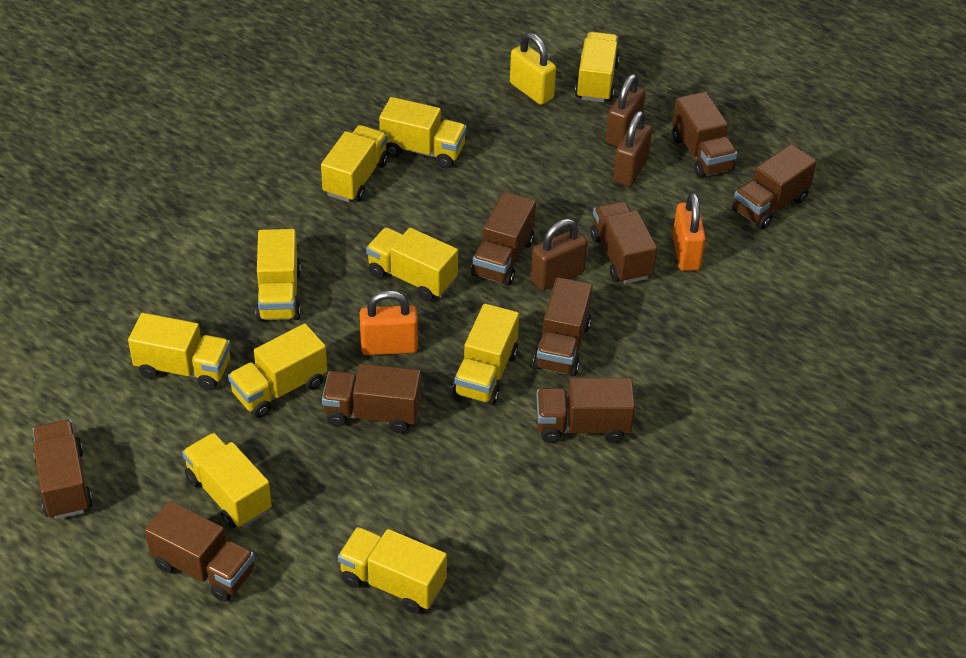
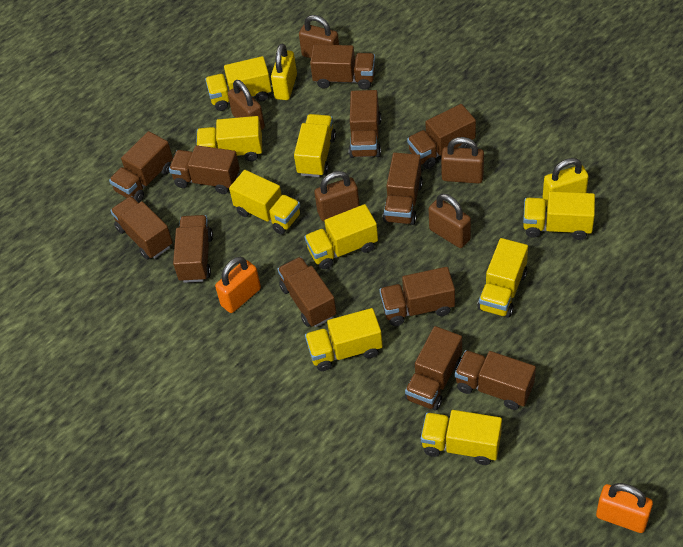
brown padlock: [531,219,587,291] [606,74,646,147] [613,111,652,186] = 3 -> [228,80,265,130] [299,15,339,58] [314,171,360,221] [429,194,471,248] [441,137,484,184] = 5
brown truck: [33,420,93,519] [145,501,254,602] [322,364,421,433] [471,192,536,286] [533,277,593,376] [536,378,635,443] [590,201,657,284] [672,92,737,178] [732,144,817,229] = 9 -> [109,131,173,203] [110,196,173,260] [169,145,240,194] [173,215,213,283] [277,257,337,327] [310,45,375,90] [349,90,381,158] [379,267,455,326] [383,153,423,225] [405,326,462,410] [407,104,476,169] [455,350,536,410] = 12
yellow padlock: [510,33,556,105] = 1 -> [271,43,297,100] [543,158,589,206] = 2
yellow truck: [128,313,231,390] [182,433,272,529] [228,323,327,418] [255,229,301,321] [321,125,389,202] [338,527,447,614] [366,227,458,301] [379,97,467,168] [453,304,519,405] [575,32,619,102] = 10 -> [196,116,262,161] [205,56,272,111] [229,170,300,234] [294,114,336,177] [304,204,378,269] [305,308,383,371] [421,410,502,465] [477,238,528,318] [523,191,595,240] = 9

